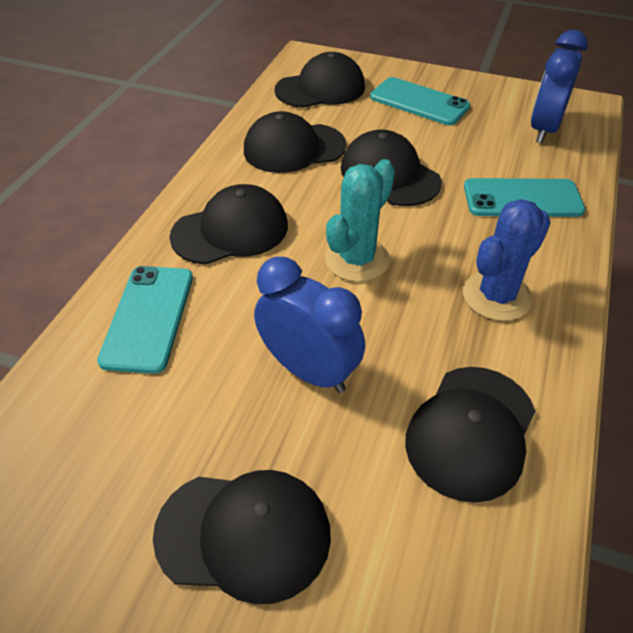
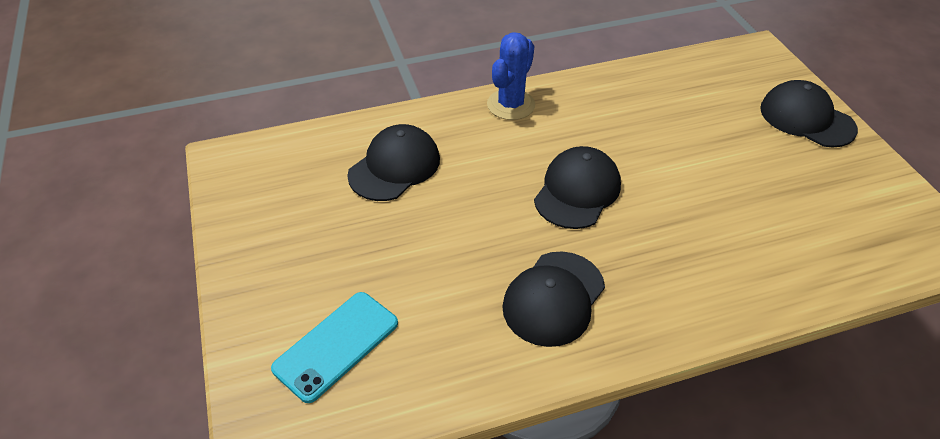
black cap: [153,470,331,604] [169,184,288,265] [244,111,347,173] [275,52,365,108] [341,129,442,206] [405,367,535,503] = 6 -> [347,124,440,201] [502,252,605,347] [534,146,621,229] [760,80,858,147] = 4
blue clock: [254,257,365,393] [531,30,588,143] = 2 -> none = 0
turquoise cactus: [325,159,395,282] = 1 -> none = 0
turquoise phone: [97,266,193,374] [370,77,470,125] [464,178,586,217] = 3 -> [271,292,398,403] = 1

